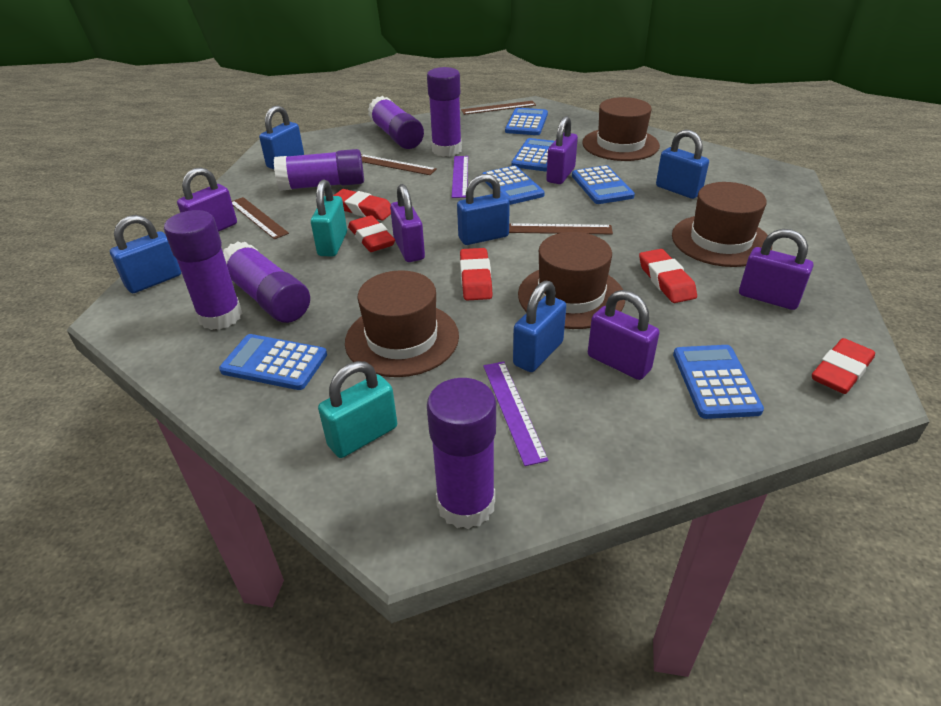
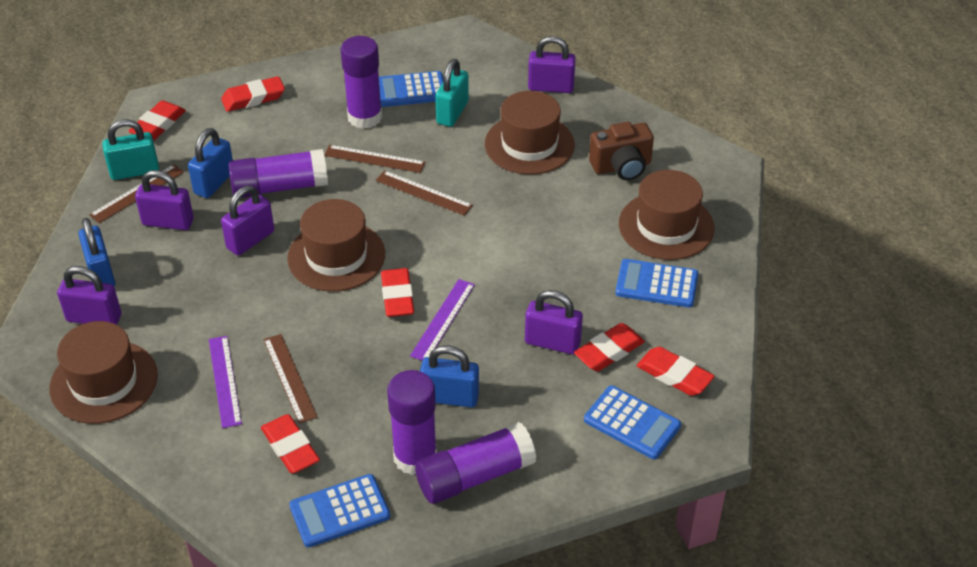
blue calculator: [219,334,327,390] [482,166,545,205] [505,108,548,135] [511,138,554,171] [572,165,635,204] [673,345,764,419] = 6 -> [289,474,390,547] [379,71,444,107] [584,386,681,459] [615,259,698,307] = 4
blue padlock: [110,215,181,293] [259,105,304,169] [457,174,510,245] [513,281,566,372] [656,130,709,199] = 5 -> [78,218,115,287] [188,128,233,198] [420,345,479,408] = 3
brown camera: none = 0 -> [589,122,654,180] = 1
purple glue stick: [164,210,243,330] [223,241,310,323] [274,149,364,191] [368,96,424,149] [427,67,462,157] [427,378,496,529] = 6 -> [228,149,328,198] [340,36,382,129] [387,370,437,475] [415,422,536,504] = 4
red eraser: [333,189,391,220] [348,215,395,252] [460,248,493,300] [639,249,697,303] [812,338,875,394] = 5 -> [128,100,186,141] [221,76,285,112] [261,414,320,473] [381,268,414,317] [574,323,645,372] [637,347,715,396] = 6

